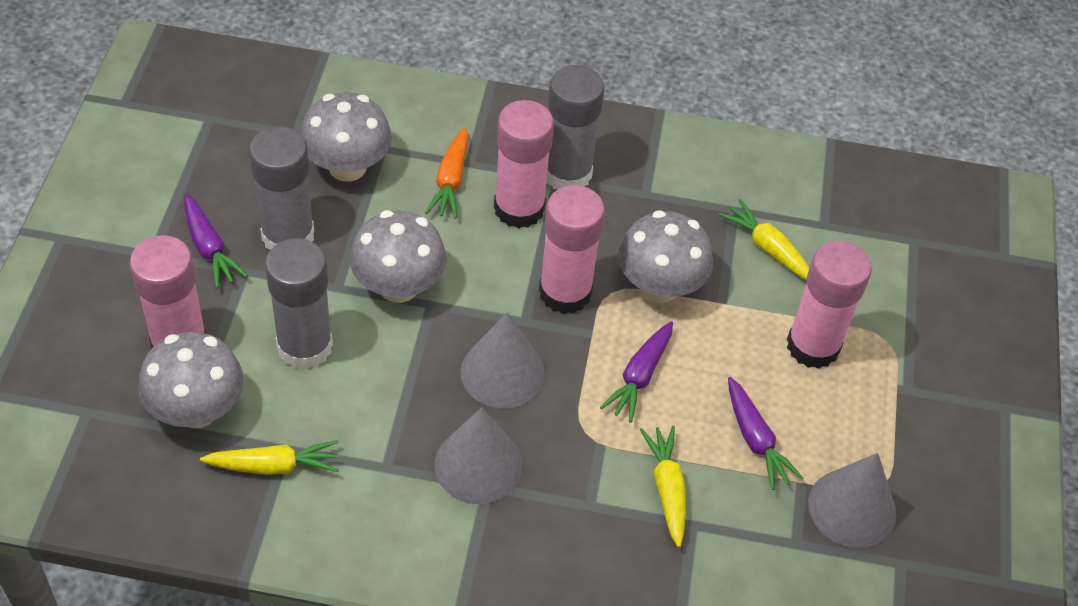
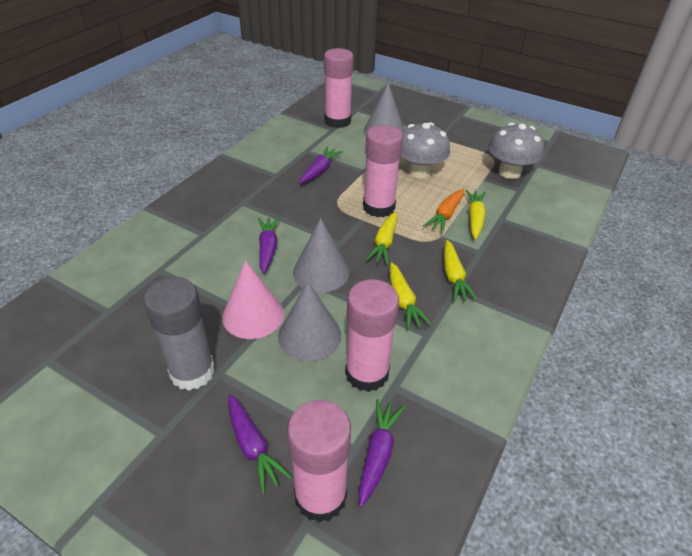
grey glue stick: [249,126,314,250] [265,238,333,370] [546,65,605,189] = 3 -> [144,277,215,390] = 1
grey mushroom: [139,332,244,428] [301,92,392,182] [350,210,447,303] [618,210,713,303] = 4 -> [401,122,450,179] [488,123,544,179] = 2
pink cone: none = 0 -> [222,260,284,339] = 1
purple carrot: [184,194,248,288] [600,321,673,422] [728,377,803,490] = 3 -> [228,394,292,494] [258,217,279,274] [299,146,343,184] [358,399,405,507] = 4
yellow carrot: [200,440,339,475] [640,426,686,548] [719,199,809,280] = 3 -> [366,211,398,265] [390,262,432,330] [444,240,478,302] [466,190,486,239] = 4

